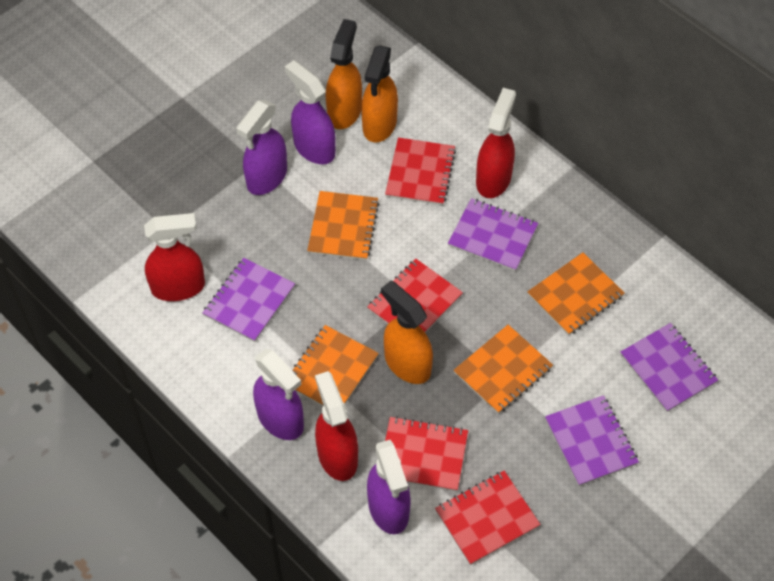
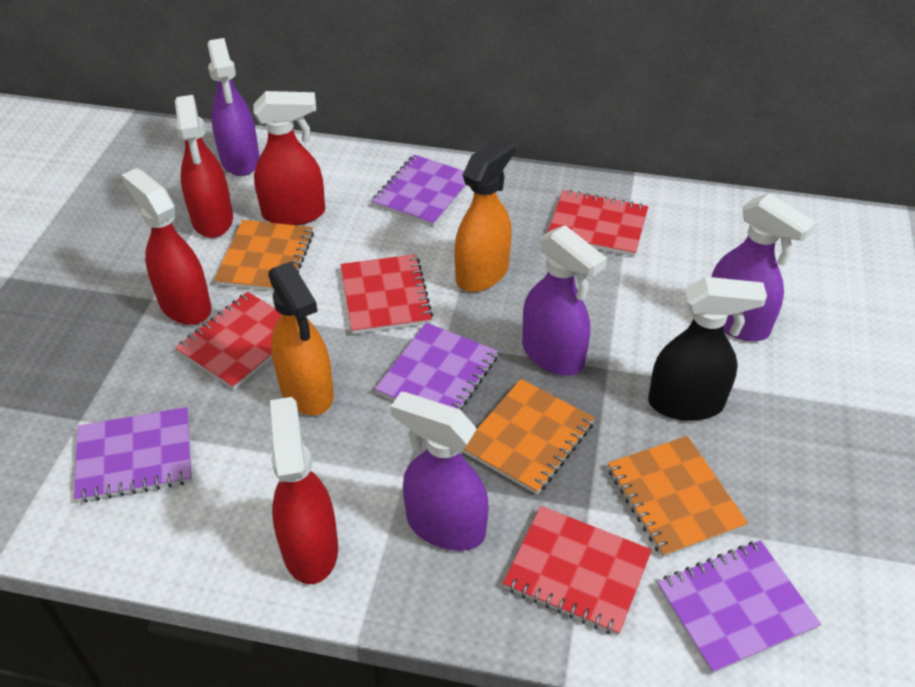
black spray bottle: none = 0 -> [648,277,767,421] = 1
orange notebook: [292,325,379,406] [307,191,379,260] [454,325,553,414] [528,252,624,336] = 4 -> [214,220,314,291] [463,379,595,494] [608,436,748,558] = 3
orange spray bottle: [326,19,362,129] [361,45,398,143] [381,281,433,384] = 3 -> [268,261,334,415] [454,136,516,292] = 2
red spray bottle: [144,213,205,301] [315,371,358,481] [476,88,516,198] = 3 -> [122,168,211,325] [175,95,233,238] [253,91,325,225] [270,397,338,584] = 4

